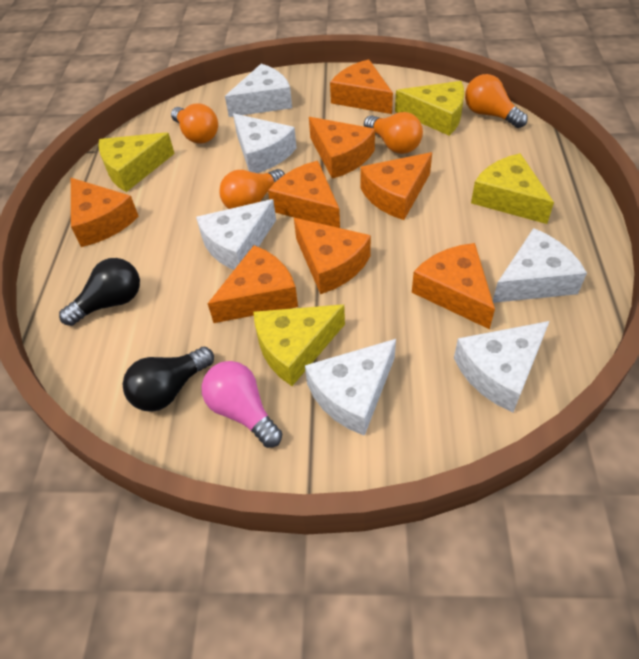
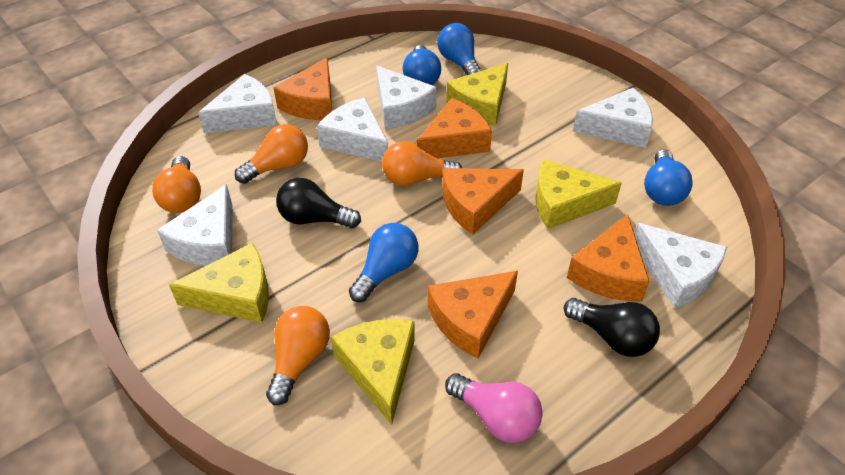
blue light bulb: none = 0 -> [349,223,418,302] [403,45,441,85] [437,23,481,75] [644,149,693,206] = 4
orange cheese: [71,178,139,247] [208,245,298,323] [268,161,340,228] [294,218,371,294] [309,117,375,179] [330,59,393,114] [360,152,432,220] [412,243,495,329] = 8 -> [273,57,332,120] [417,98,492,158] [428,271,518,359] [442,168,524,235] [567,214,649,302] = 5

